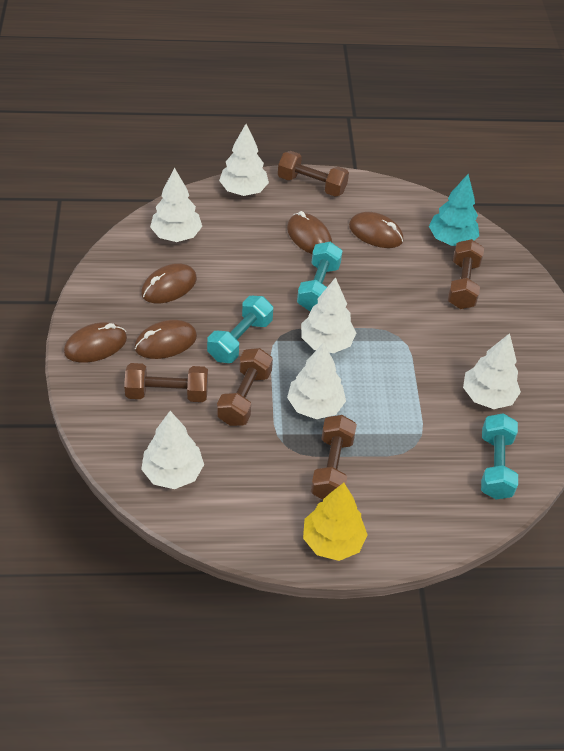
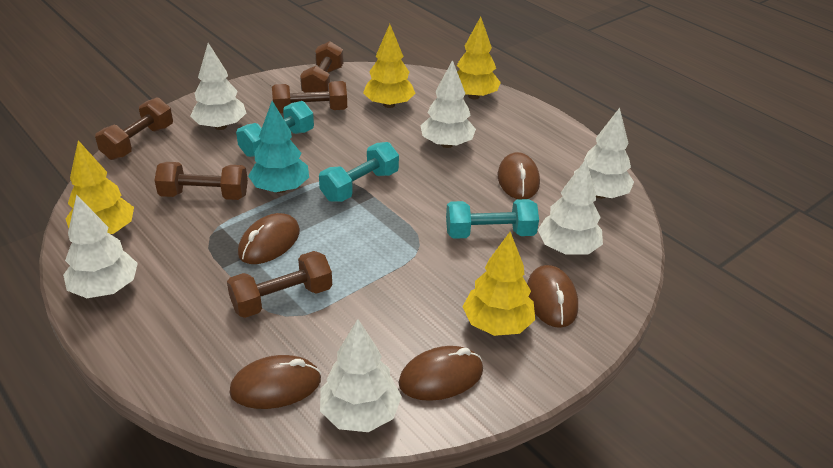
yellow tree: [303,483,368,561] = 1 -> [66,140,134,234] [363,24,416,108] [457,17,501,99] [463,232,535,336] = 4

